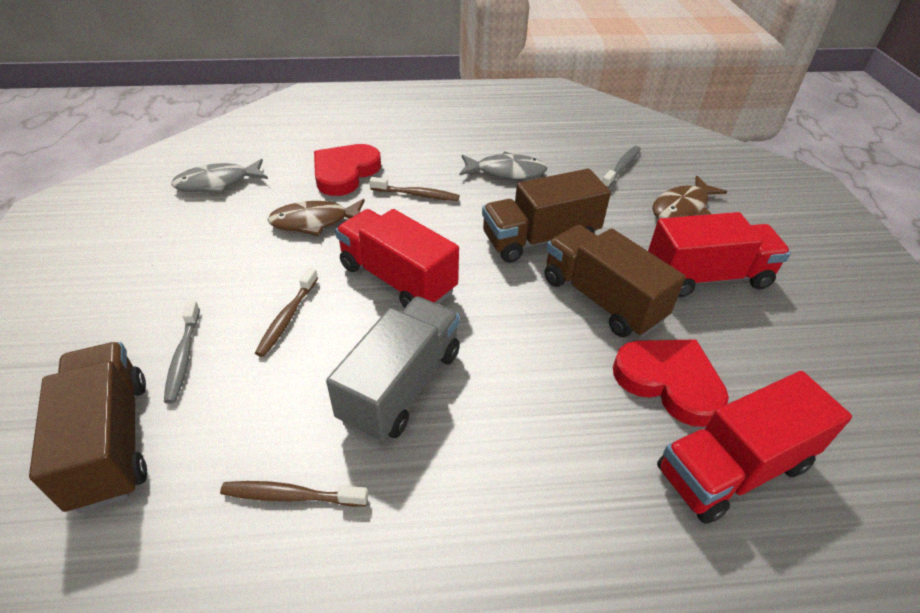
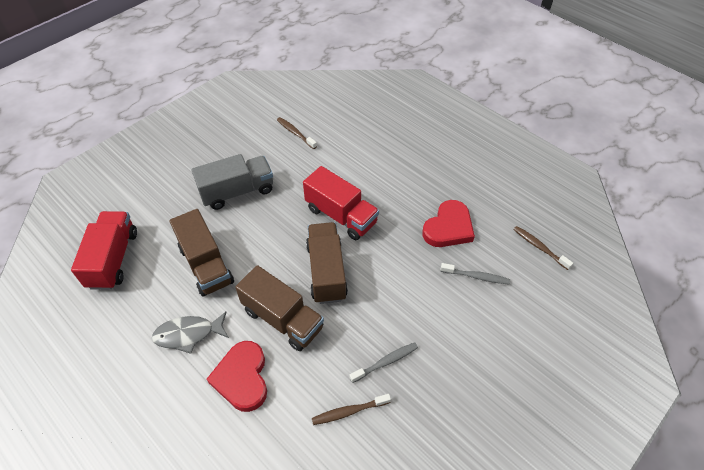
brown fish: [267,199,364,236] [652,176,727,219] = 2 -> none = 0
grey fish: [171,159,268,194] [460,151,547,179] = 2 -> [152,312,229,354] = 1
red truck: [335,209,459,308] [648,212,791,297] [657,371,852,524] = 3 -> [71,211,137,290] [303,166,379,240] = 2

